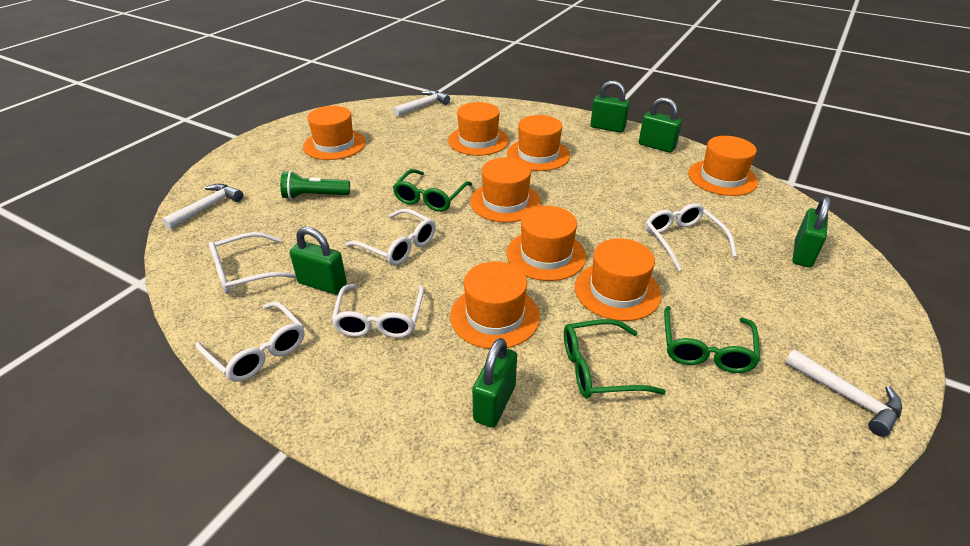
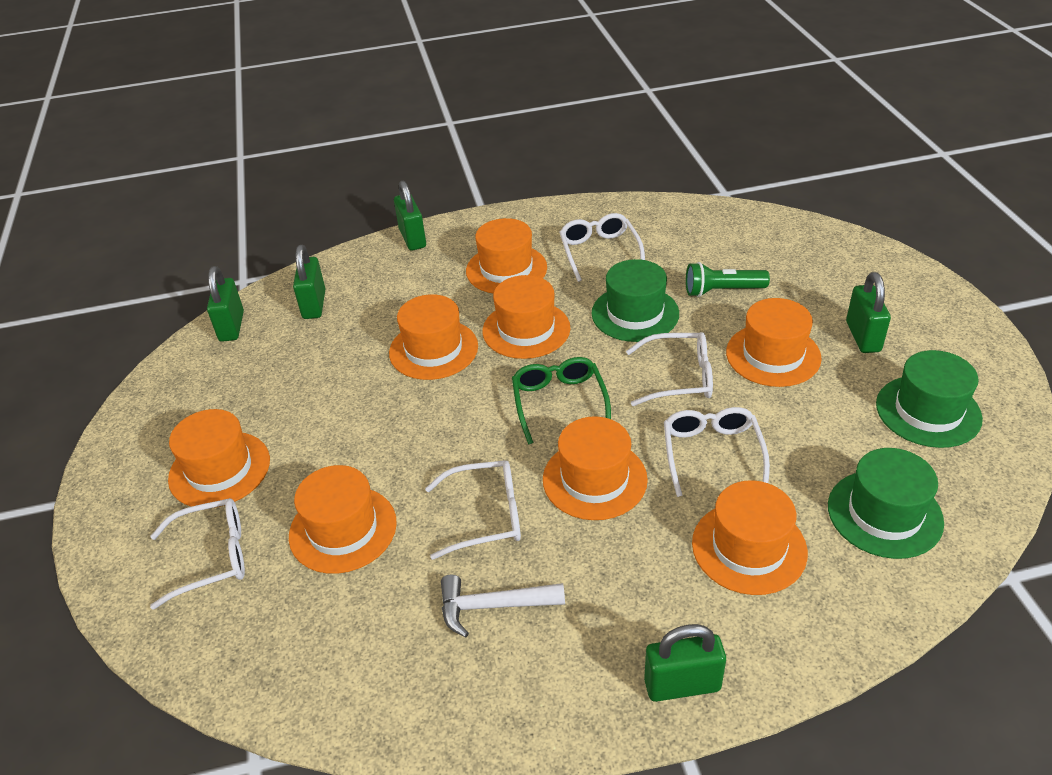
green glasses: [393,169,472,212] [564,319,666,398] [664,306,760,373] = 3 -> [512,357,611,445] = 1
green hat: none = 0 -> [591,259,679,342] [828,448,944,559] [876,350,983,448] = 3
white hammer: [162,184,243,230] [393,90,450,117] [785,349,902,437] = 3 -> [441,575,565,637] = 1

